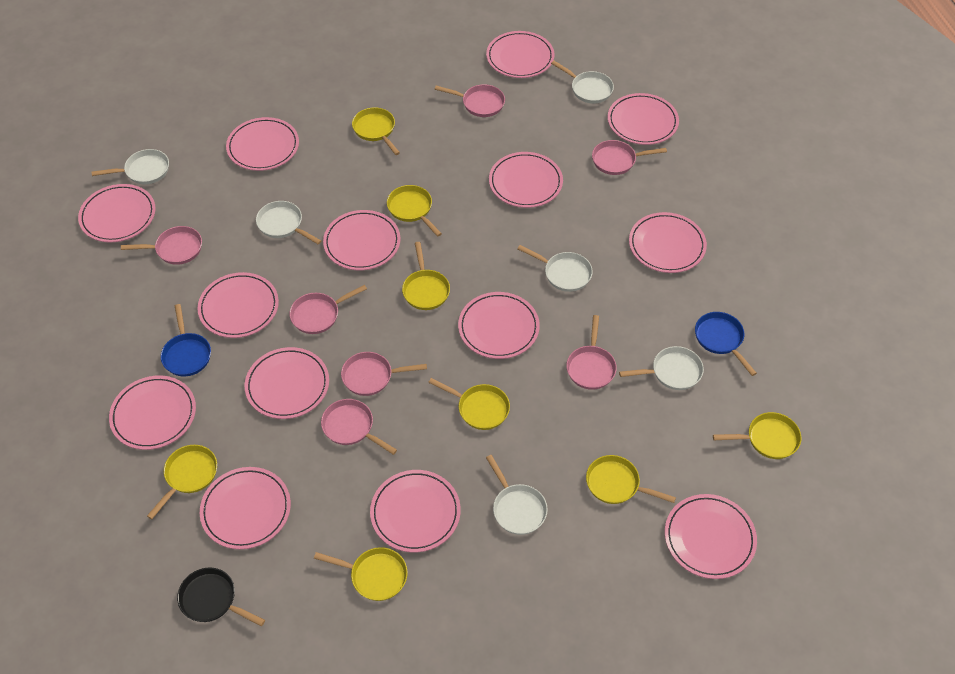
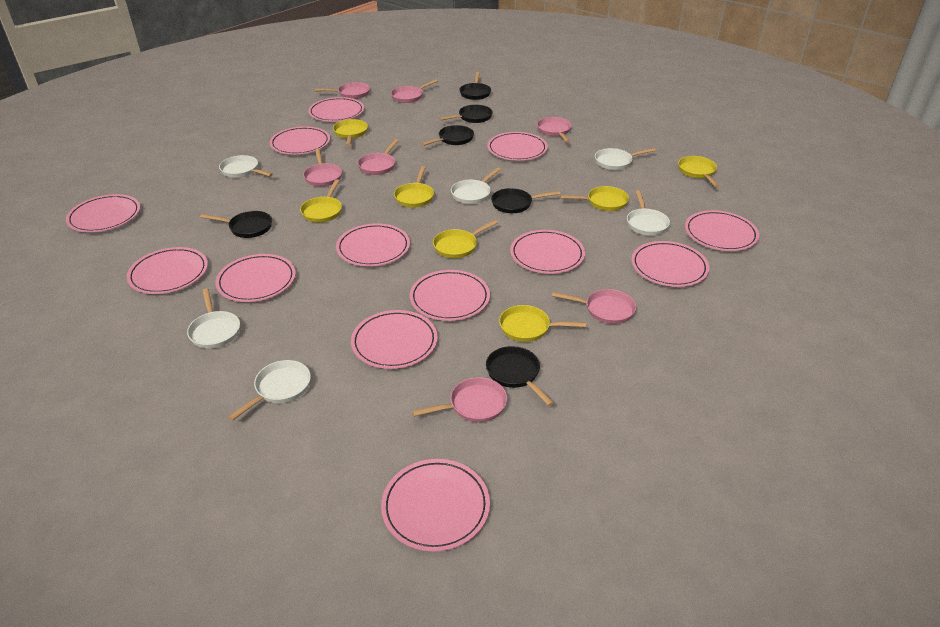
black pan: [177,568,265,626] = 1 -> [200,211,272,238] [421,125,474,146] [439,105,493,123] [459,72,491,100] [486,346,554,406] [491,188,560,213] = 6
blue pan: [161,304,211,376] [695,312,757,376] = 2 -> none = 0
pink plate: [78,184,156,242] [109,376,196,450] [197,272,279,338] [200,467,291,549] [226,117,299,171] [245,347,329,419] [323,210,401,270] [370,470,461,552] [458,292,540,359] [486,31,554,78] [489,152,563,208] [608,93,679,145] [629,212,707,273] [665,494,757,579] = 14 -> [66,194,140,232] [127,247,208,294] [215,254,296,302] [270,126,330,155] [308,97,364,122] [336,224,410,266] [351,310,438,369] [381,459,490,552] [410,270,490,321] [487,132,548,161] [510,230,585,274] [631,241,709,287] [685,210,759,251] = 13
yellow pan: [147,445,217,519] [314,547,408,601] [352,107,400,155] [387,185,442,237] [402,242,450,310] [428,378,510,430] [586,455,676,504] [713,412,801,459] = 8 -> [300,179,342,223] [333,119,368,146] [394,166,434,208] [433,220,498,258] [499,305,586,342] [560,186,629,211] [678,156,719,187] = 7

